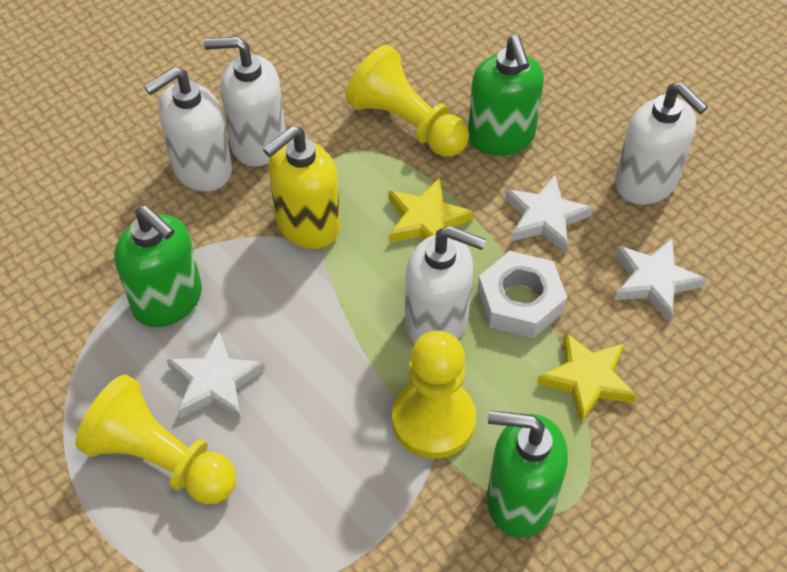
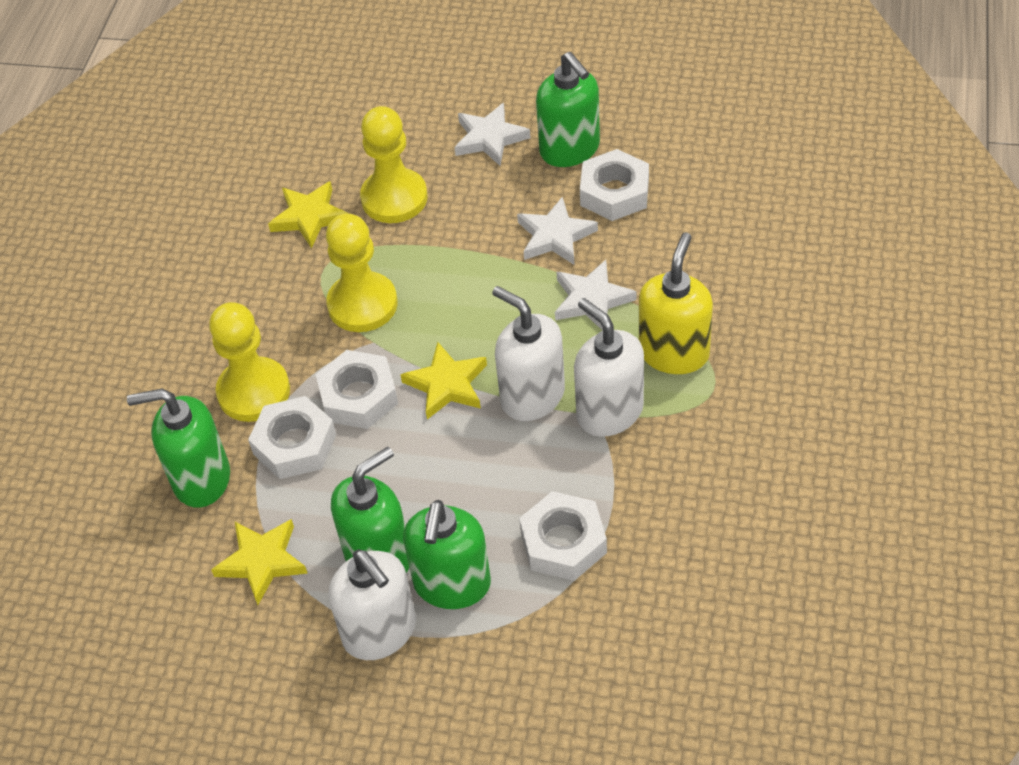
green soap dispenser: [114,206,202,327] [468,35,544,155] [487,410,568,538] = 3 -> [127,389,230,508] [331,447,409,573] [403,500,491,609] [536,52,600,167] = 4
white nut: [477,251,567,338] = 1 -> [248,396,336,479] [316,350,398,429] [519,491,607,581] [580,149,649,221] = 4
white soap dispenser: [144,67,232,192] [204,37,285,167] [405,226,486,344] [615,82,708,205] = 4 -> [328,549,416,660] [492,286,565,421] [574,298,644,437] = 3
yellow star: [388,178,474,243] [537,332,637,424] = 2 -> [211,519,308,605] [268,181,347,248] [400,342,487,419] = 3

